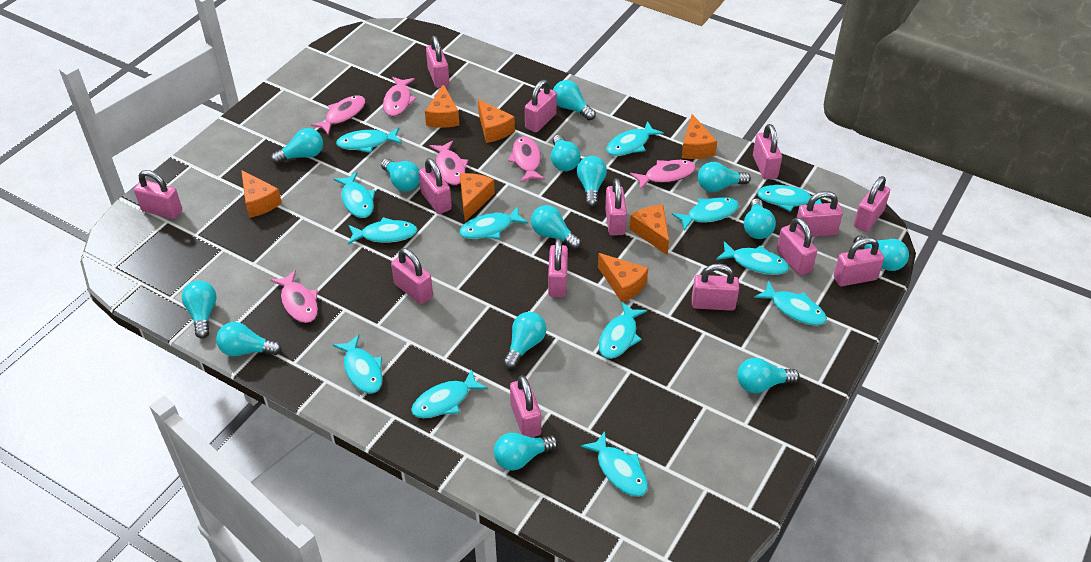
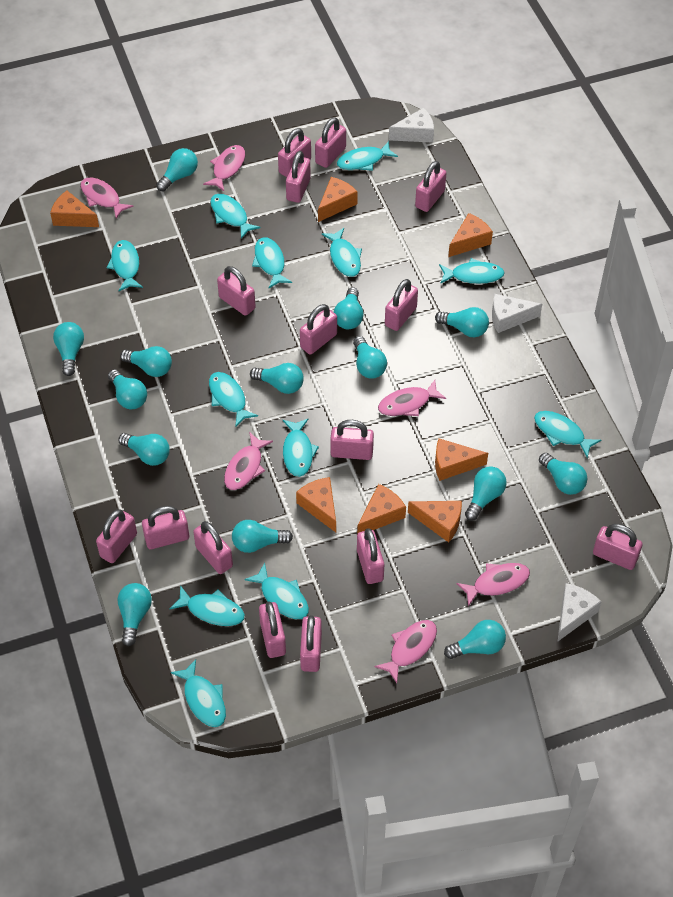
pink padlock: [134,170,182,219] [391,248,433,304] [419,158,452,214] [426,36,449,88] [510,375,541,437] [525,80,557,132] [548,238,568,297] [605,178,627,236] [692,264,739,311] [753,124,782,180] [777,218,817,276] [797,191,843,237] [834,237,884,286] [854,176,890,232] = 14 -> [96,509,137,563] [142,506,189,549] [193,521,233,574] [217,266,256,316] [259,602,286,658] [278,128,311,177] [286,151,311,203] [300,304,337,355] [300,615,322,672] [315,117,346,168] [330,420,374,460] [357,528,384,584] [385,279,418,331] [415,161,446,212] [593,524,643,570] = 15
turquoise fish: [333,172,375,218] [333,335,383,394] [336,127,402,153] [348,217,418,245] [411,369,488,418] [459,206,528,239] [581,431,648,497] [599,302,647,359] [606,121,664,156] [672,197,739,231] [716,241,789,275] [754,281,827,325] [757,185,822,212] = 13 -> [106,240,143,292] [170,585,245,626] [171,659,226,727] [209,372,258,427] [210,194,260,239] [244,563,309,619] [252,237,292,288] [283,418,319,477] [322,228,362,277] [337,141,398,171] [439,258,505,284] [534,411,601,458] = 12
white cheese: none = 0 -> [389,108,434,143] [492,294,542,333] [558,583,602,641] = 3

